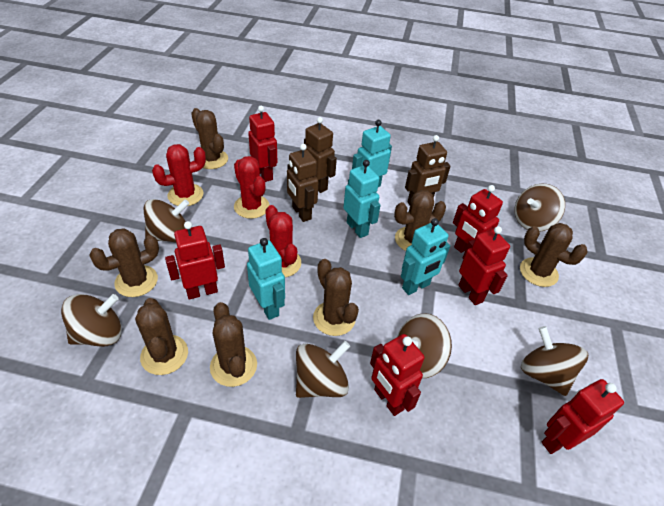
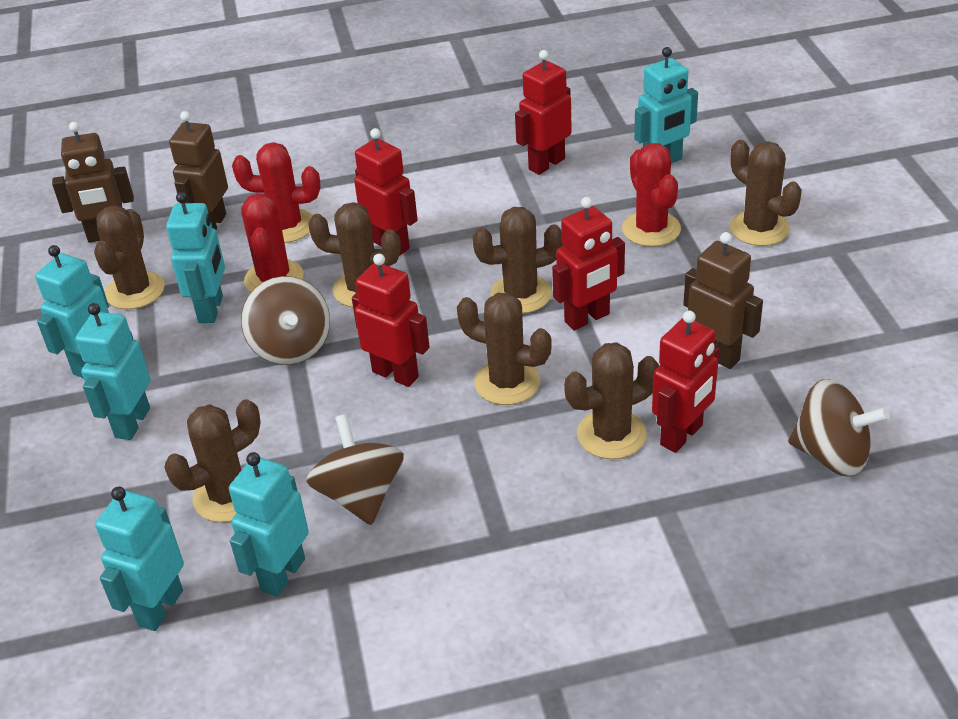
brown spinning top: [61,294,122,347] [143,199,189,242] [296,341,350,398] [397,313,452,378] [515,183,565,232] [521,326,588,396] = 6 -> [241,276,330,365] [306,414,404,525] [788,379,890,476] = 3
red robot: [165,221,225,300] [248,106,277,182] [370,334,425,416] [453,185,503,253] [459,226,510,305] [542,379,624,454] = 6 -> [352,254,430,387] [354,128,418,255] [515,50,572,175] [552,197,625,330] [652,310,719,453] = 5
turquoise robot: [247,238,285,320] [343,160,380,238] [352,120,392,187] [401,218,450,295] = 4 -> [35,245,109,378] [75,303,150,440] [95,487,184,631] [166,192,225,323] [229,452,309,597] [634,47,698,164] = 6

